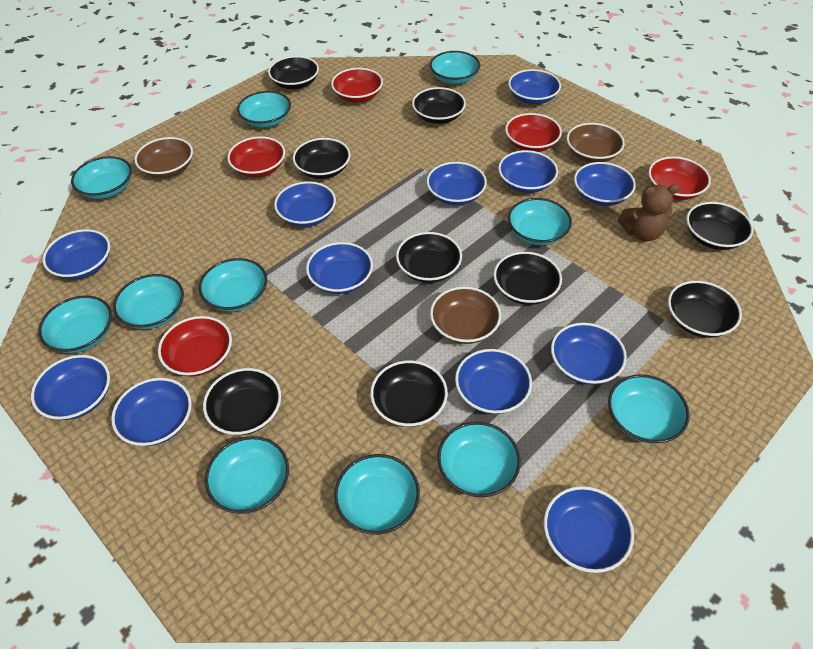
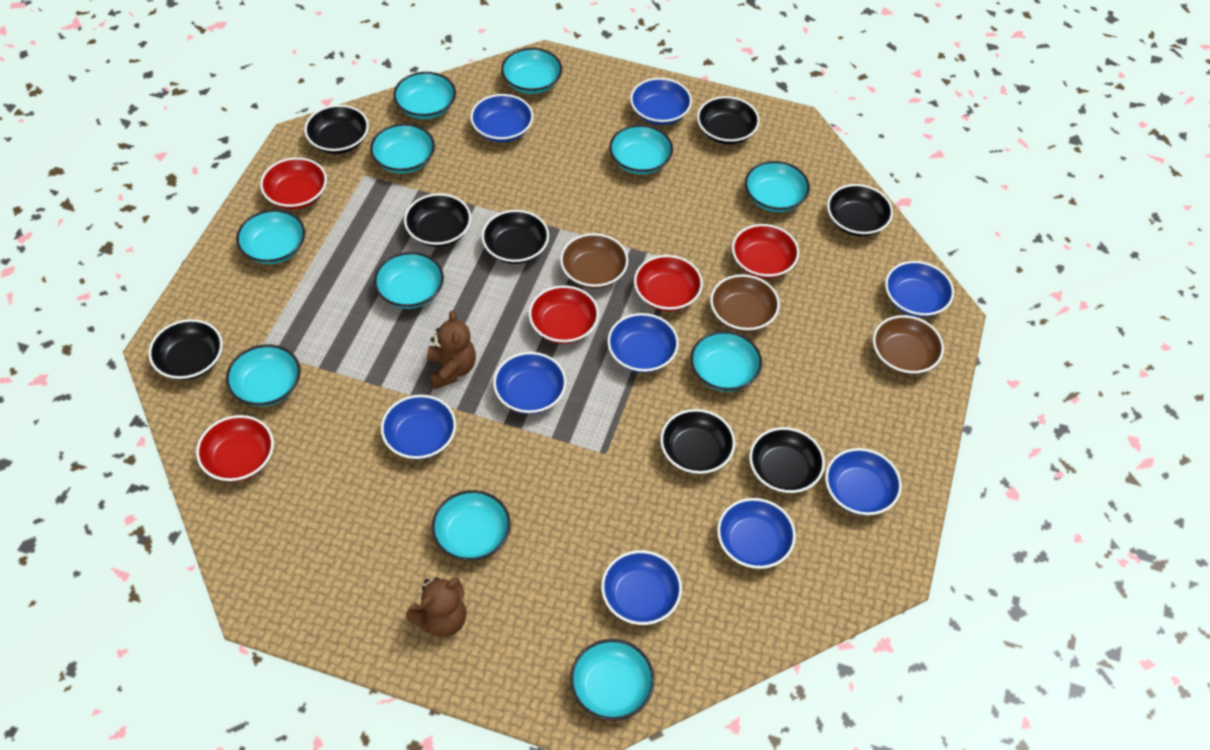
black bowl: [203,368,281,435] [268,56,319,89] [293,138,350,179] [370,360,448,427] [396,232,462,283] [412,87,466,124] [493,252,562,305] [668,281,742,338] [686,202,753,250] = 9 -> [148,319,223,380] [304,105,369,154] [404,193,471,247] [482,210,549,264] [660,409,735,474] [697,96,760,144] [749,427,825,493] [827,184,893,236] = 8
blue bowl: [31,355,110,420] [43,229,110,279] [111,378,192,446] [274,181,336,227] [306,242,373,294] [426,162,487,205] [455,349,532,414] [498,150,558,193] [508,69,561,104] [544,486,634,573] [551,323,627,385] [574,162,636,206] = 12 -> [381,395,456,460] [470,94,533,142] [493,352,567,414] [601,550,682,625] [607,313,679,373] [630,78,692,125] [717,498,796,569] [825,448,902,515] [885,261,954,317] = 9
brown teddy bear: [618,184,679,241] = 1 -> [406,577,467,637] [427,310,476,389] = 2

